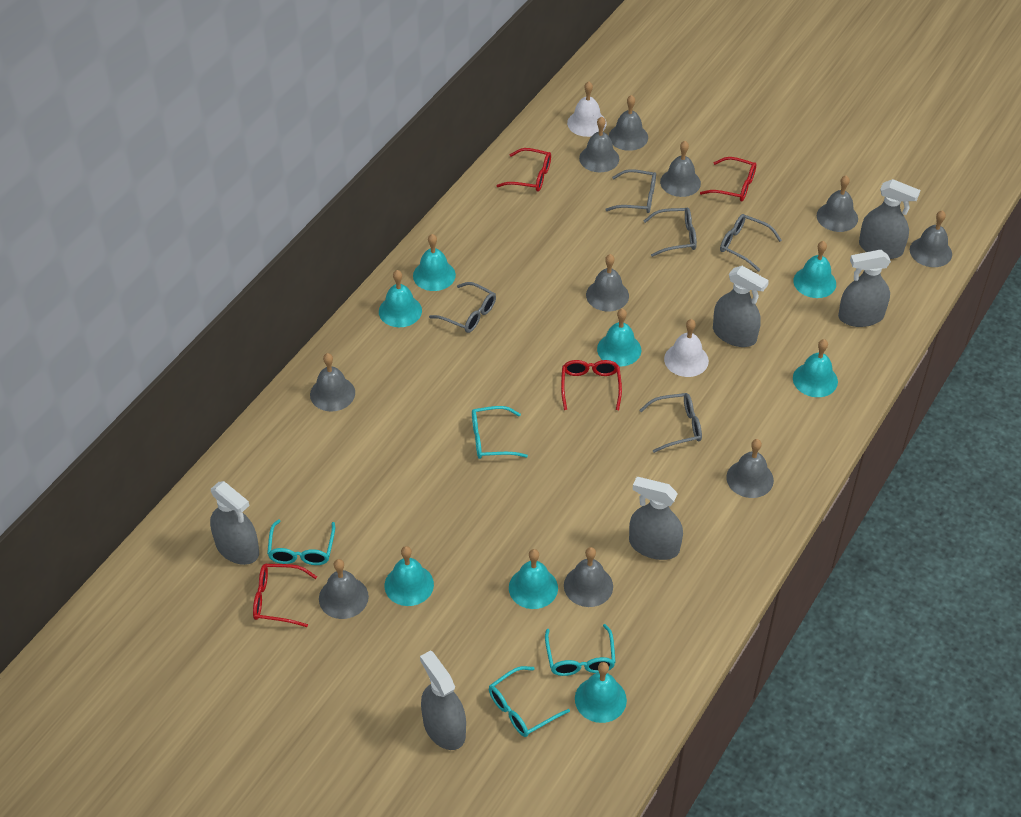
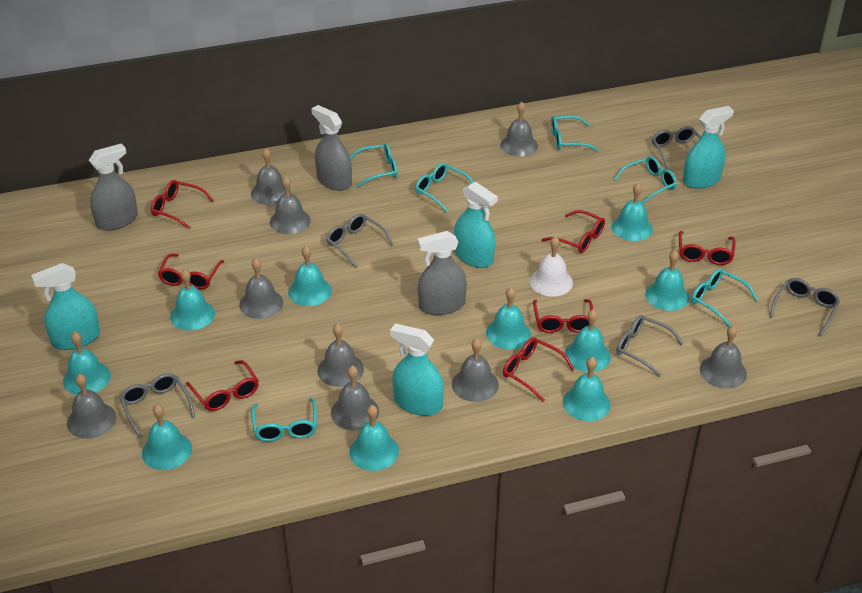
grey bell: [310,353,355,412] [319,559,369,619] [564,547,613,607] [579,117,619,172] [586,254,629,311] [609,95,648,151] [660,141,701,197] [726,439,774,498] [817,175,858,232] [910,210,952,267] = 10 -> [67,374,116,439] [239,258,283,319] [251,148,291,205] [270,176,311,234] [317,323,364,387] [331,366,379,430] [452,338,499,402] [500,102,538,157] [700,325,747,389] = 9
grey spray bottle: [210,481,259,565] [420,651,466,750] [629,477,683,560] [713,266,769,347] [838,250,891,327] [859,179,920,259] = 6 -> [89,143,138,231] [311,105,352,191] [417,231,467,315] = 3
red glasses: [253,564,317,627] [497,148,551,192] [561,360,622,410] [700,157,756,201] = 4 -> [151,180,214,229] [158,254,224,289] [186,360,259,411] [503,337,575,402] [533,299,593,333] [542,210,605,253] [679,231,736,265] = 7
turquoise bell: [379,270,422,327] [384,546,434,606] [413,234,456,291] [509,549,558,609] [575,662,627,723] [597,309,641,366] [793,241,836,298] [793,339,838,397] = 8 -> [63,332,111,395] [142,404,192,470] [170,269,215,331] [288,246,332,306] [349,405,399,471] [486,287,531,349] [563,357,611,421] [565,309,611,372] [611,183,653,241] [645,250,689,311] = 10
turquoise glasses: [267,520,335,565] [472,406,528,459] [489,666,570,737] [545,624,616,676] = 4 -> [251,398,317,442] [350,143,398,187] [415,163,473,213] [551,116,598,151] [614,156,677,204] [691,268,758,327] = 6
turquoise spray bottle: none = 0 -> [31,263,100,350] [390,323,444,416] [454,181,498,268] [683,106,734,189] = 4
white bell: [567,81,607,137] [664,319,709,377] = 2 -> [530,236,573,297] = 1

